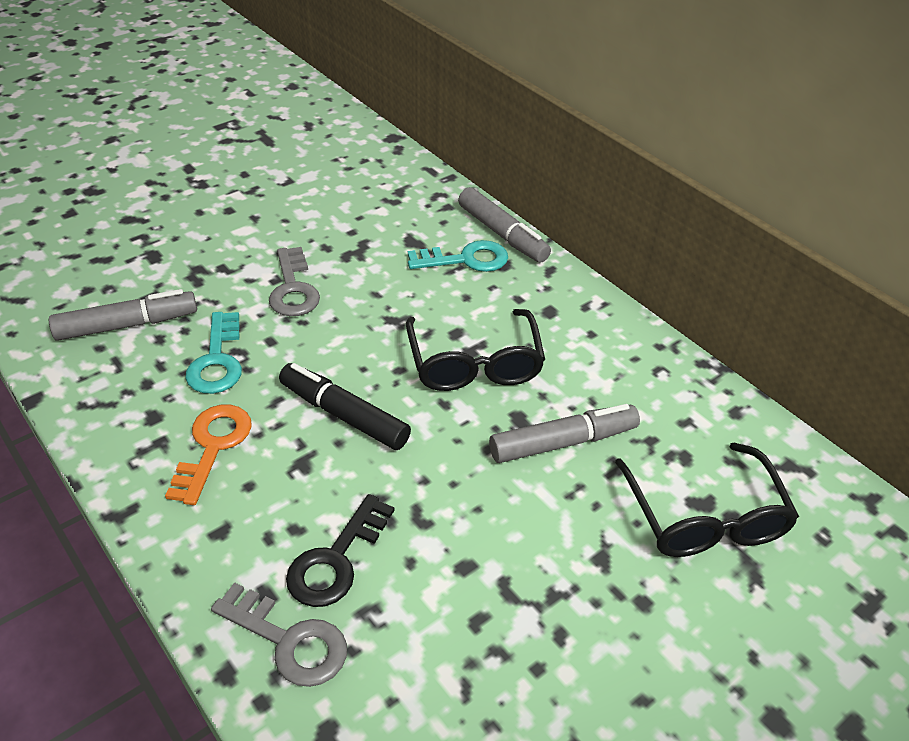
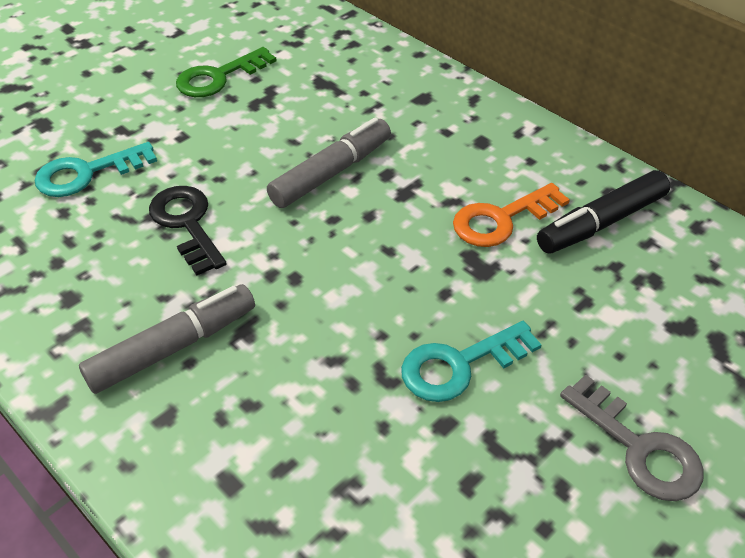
black glasses: [406,309,545,391] [615,442,799,557] = 2 -> none = 0
green key: none = 0 -> [176,47,277,97] = 1
grey key: [211,582,347,687] [269,247,320,316] = 2 -> [560,374,704,501] = 1
grey marker: [49,289,197,341] [458,187,551,263] [489,404,640,463] = 3 -> [79,284,255,394] [267,118,391,208] = 2

